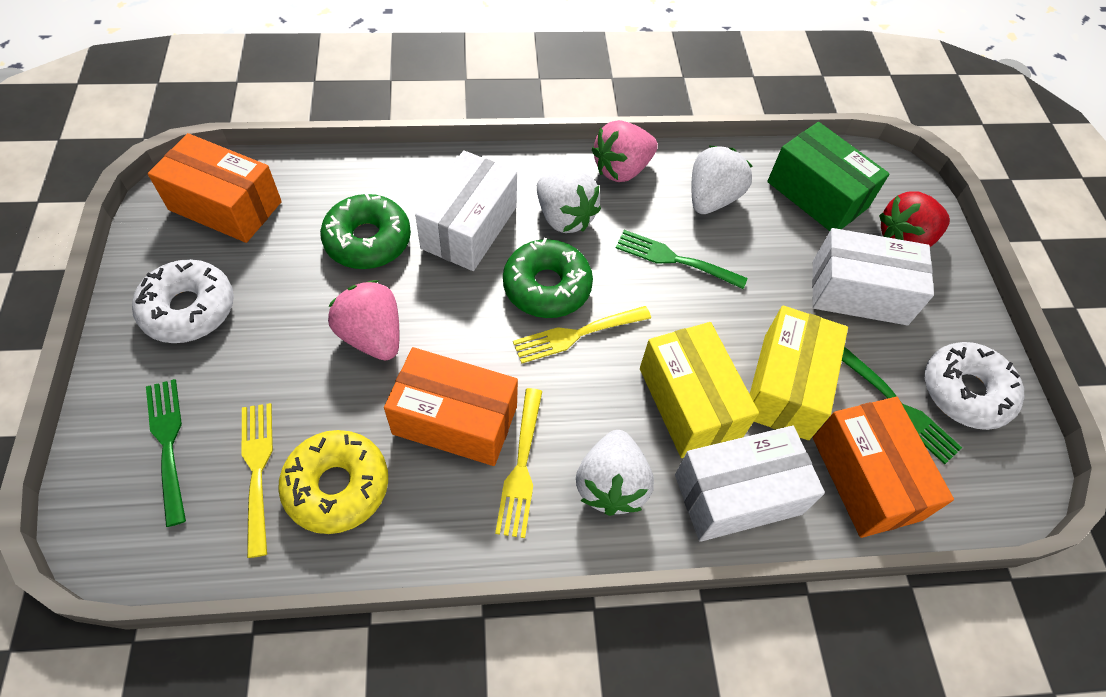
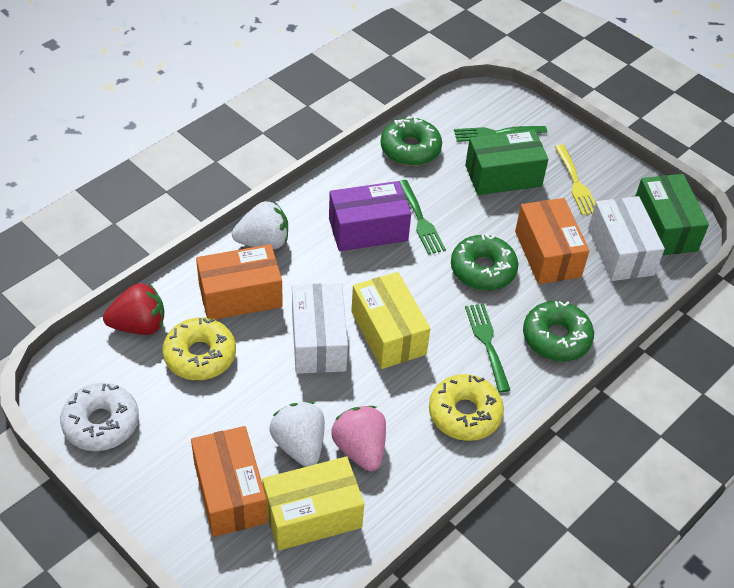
green box: [767,122,890,231] = 1 -> [465,129,549,195] [635,174,709,255] = 2
green donut: [320,193,411,269] [503,238,593,318] = 2 -> [381,116,442,166] [451,234,518,290] [523,301,594,361] = 3
pink strawberry: [328,280,399,361] [592,120,658,182] = 2 -> [331,406,386,471] = 1
purple box: none = 0 -> [329,181,411,251] = 1
white box: [415,150,517,271] [675,426,825,542] [812,228,934,325] = 3 -> [292,283,348,374] [588,196,665,281] = 2
white donut: [132,259,234,343] [925,342,1024,430] = 2 -> [60,383,139,451] = 1
white strawberry: [537,171,601,233] [576,430,654,516] [691,146,753,214] = 3 -> [232,201,288,249] [269,402,325,467] = 2
yellow donut: [278,430,388,534] = 1 -> [162,318,236,380] [429,374,504,441] = 2
yellow fork: [241,403,273,558] [495,388,542,538] [513,306,651,363] = 3 -> [555,144,595,215] = 1

